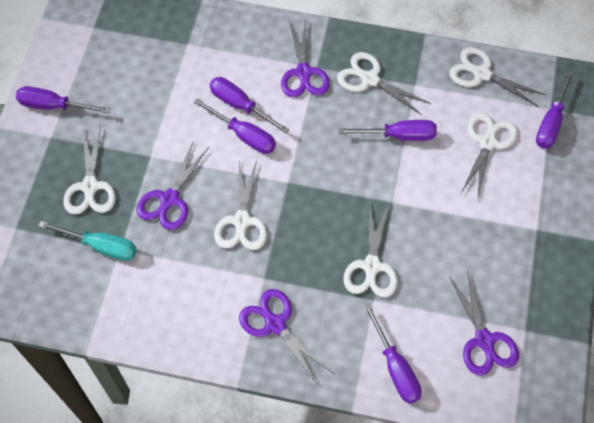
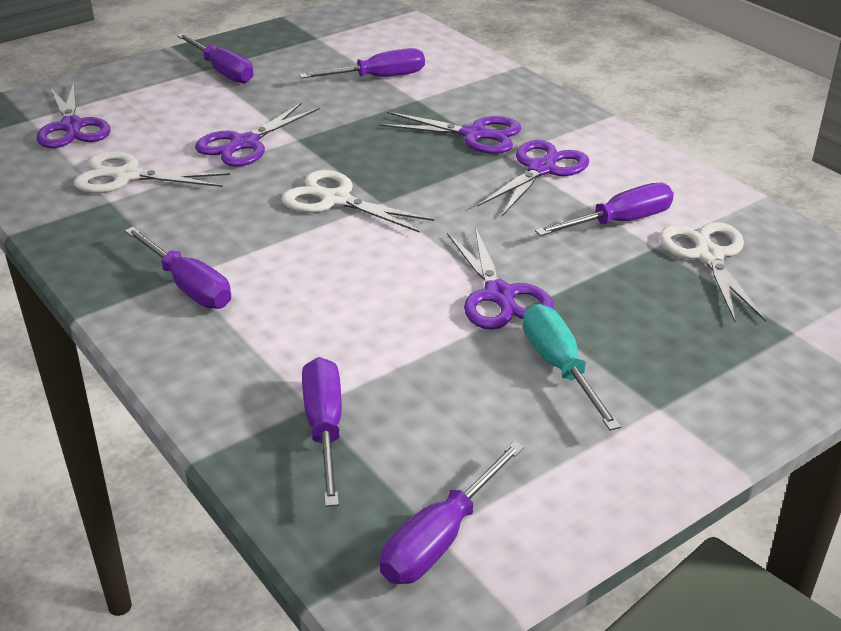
purple scissors: [137,142,209,230] [239,289,331,383] [281,21,330,97] [449,271,519,376] = 4 -> [36,82,111,148] [195,103,320,167] [379,112,521,154] [447,227,554,330] [477,140,589,216] = 5
white scissors: [63,126,116,214] [214,160,267,250] [337,52,431,115] [343,204,398,297] [450,47,546,107] [461,113,518,199] = 6 -> [74,151,230,193] [282,170,434,233] [659,222,766,322] = 3

